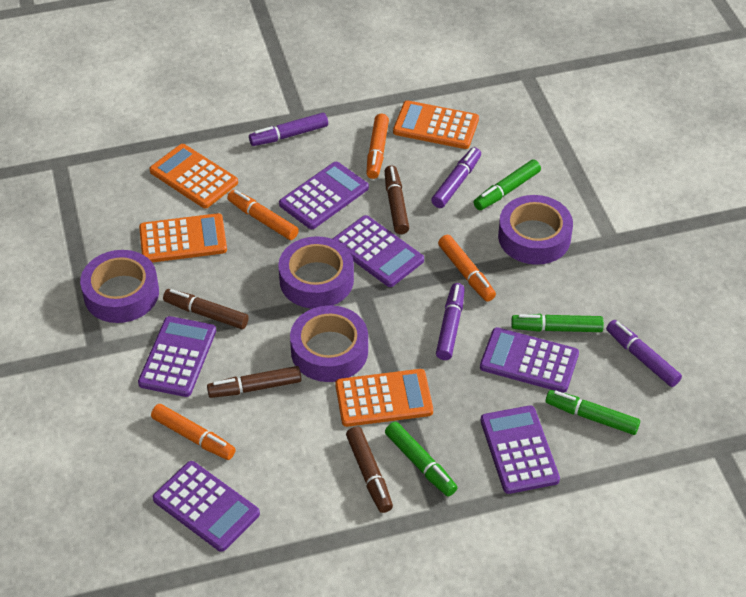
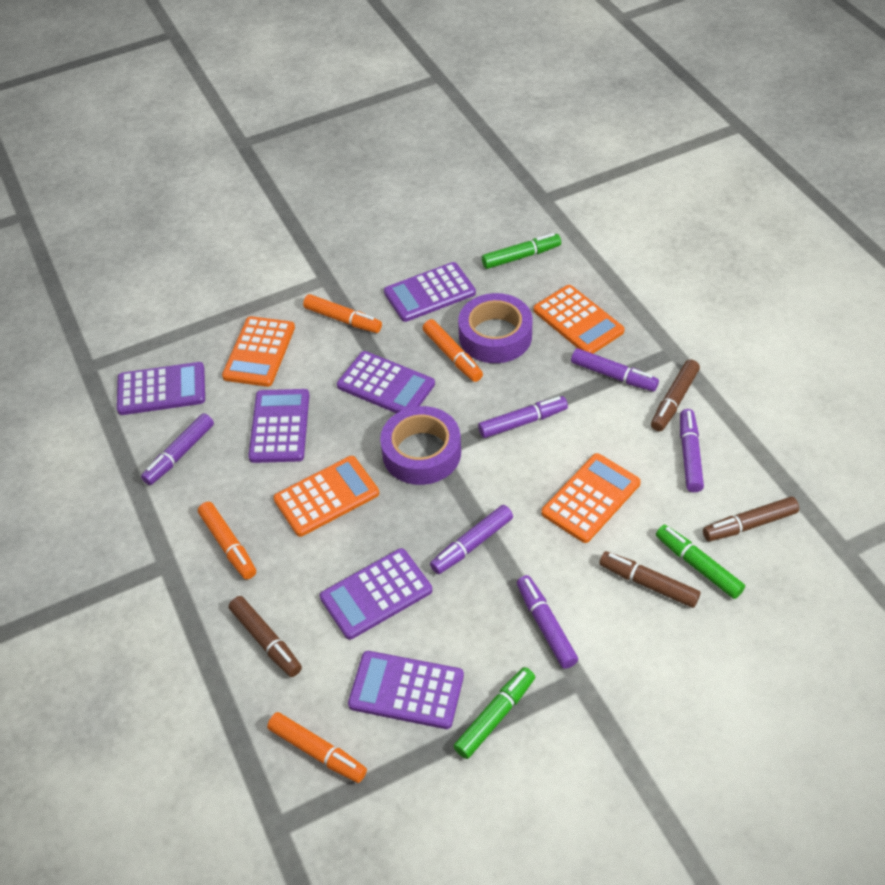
green marker: [385,422,457,497] [474,159,541,210] [511,314,604,332] [546,390,640,435] = 4 -> [453,667,535,759] [482,233,561,269] [656,525,745,599] = 3
purple marker: [249,113,328,146] [431,147,481,208] [436,283,465,360] [606,320,682,387] = 4 -> [141,413,214,485] [430,505,513,574] [478,396,568,438] [517,575,578,669] [571,348,659,392] [680,409,704,492] = 6
purple tape: [80,250,159,323] [278,236,354,309] [290,305,368,382] [498,195,573,265] = 4 -> [380,406,461,485] [458,293,533,363] = 2

